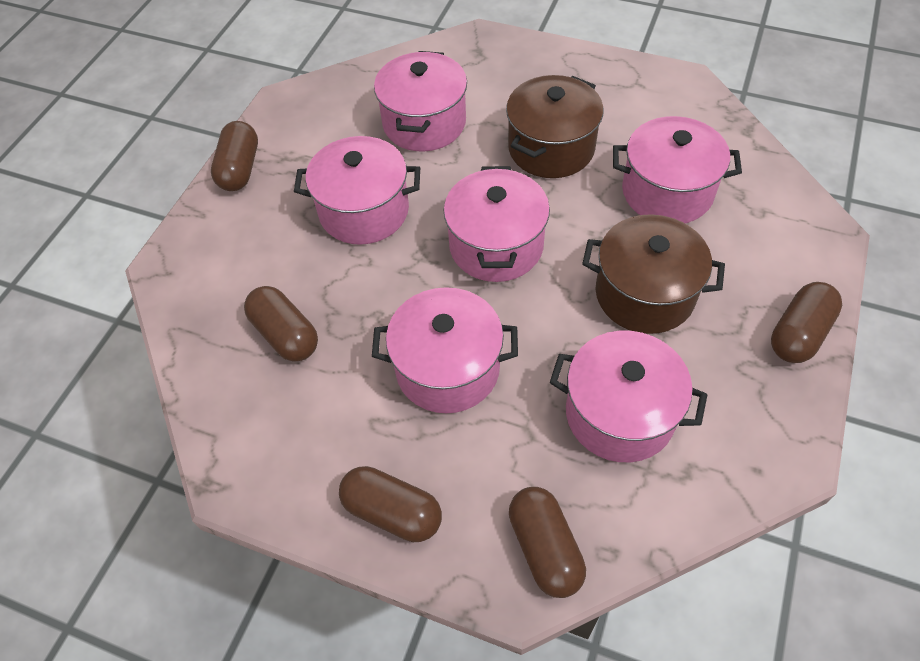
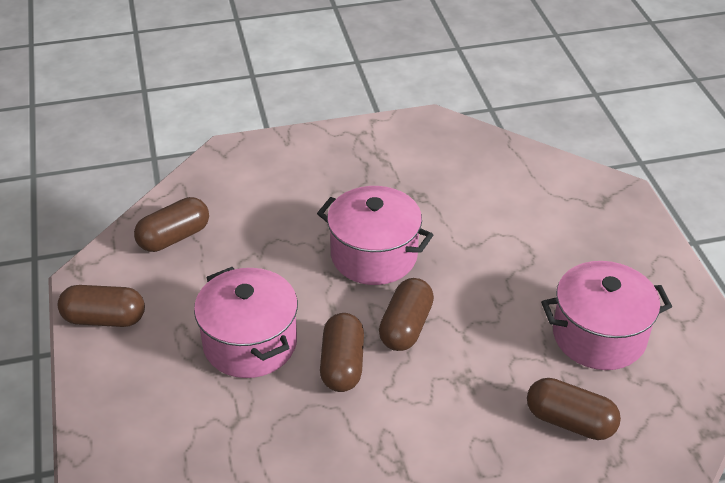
brown pot: [506,75,604,178] [582,214,725,334] = 2 -> none = 0
pink pot: [294,136,420,245] [372,287,518,413] [374,51,467,151] [444,166,550,282] [550,331,707,462] [613,116,742,223] = 6 -> [194,267,298,378] [317,186,433,285] [541,261,672,370] = 3

